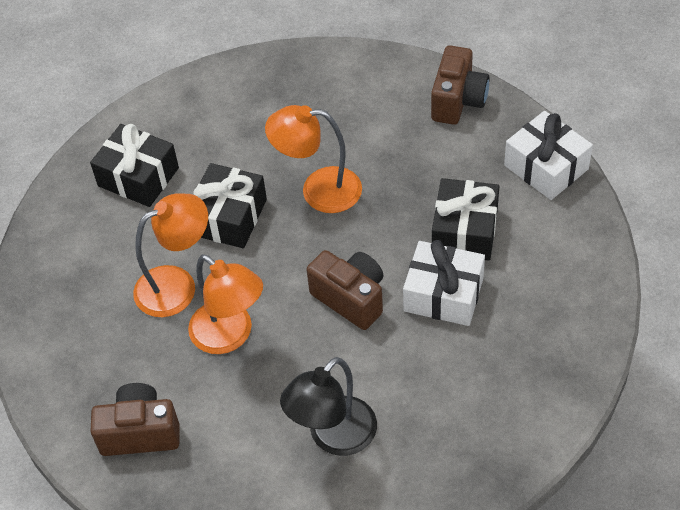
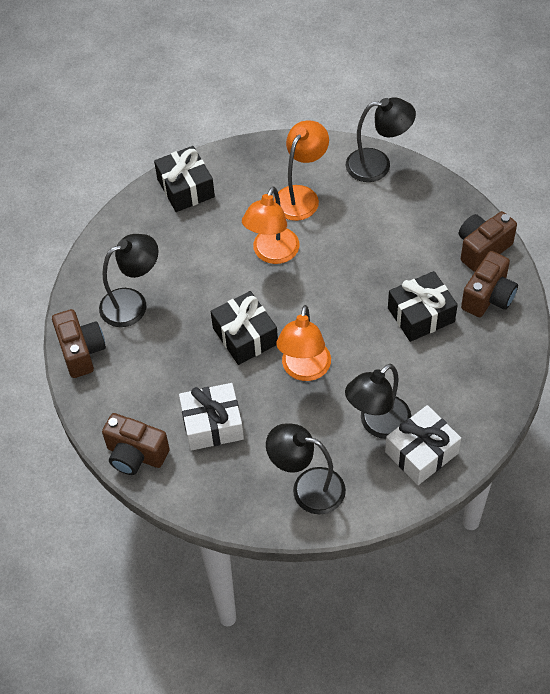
black lamp: [280,357,377,456] = 1 -> [99,234,159,327] [266,423,346,514] [345,364,412,439] [346,97,416,182] = 4
brown camera: [91,383,179,456] [307,250,383,330] [431,45,490,125] = 3 -> [52,309,106,378] [102,413,170,475] [459,211,517,272] [461,251,518,317] = 4

